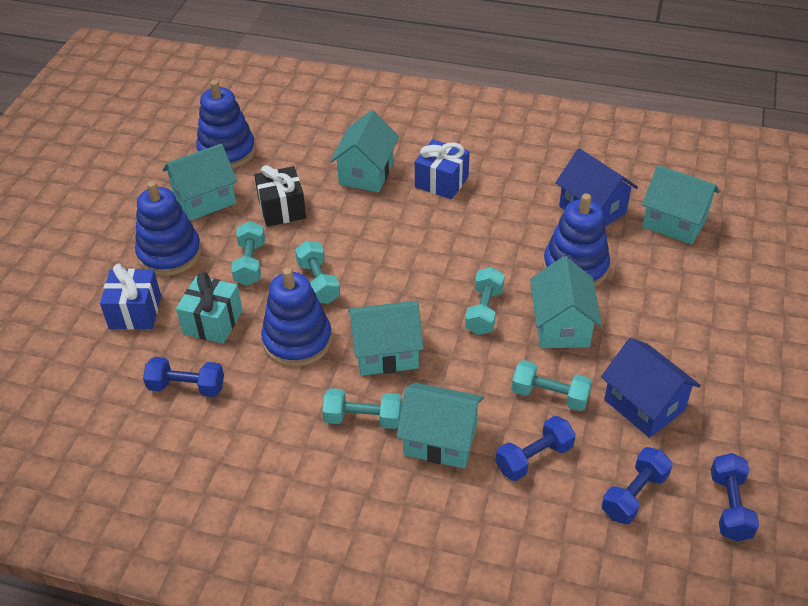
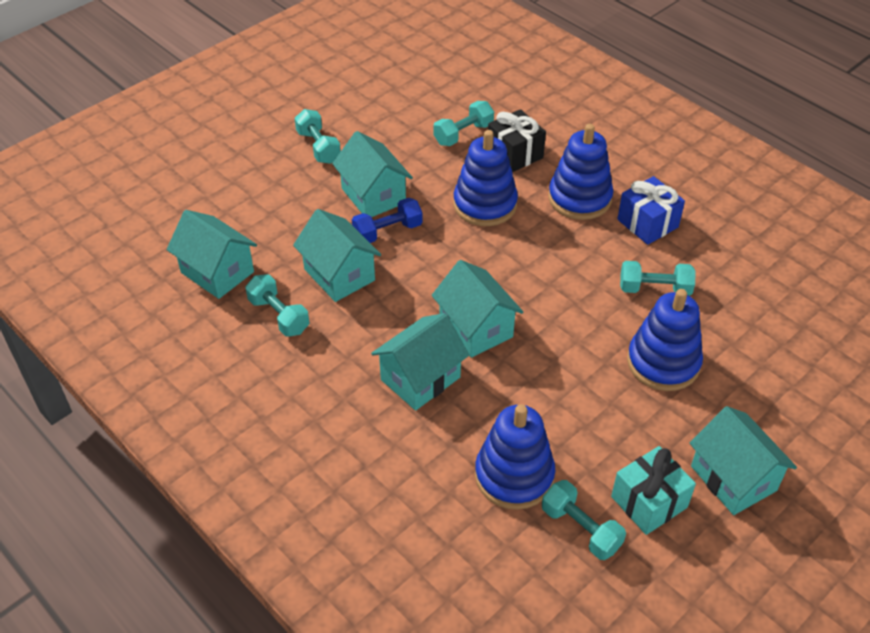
blue dumbbell: [143,357,224,397] [496,416,576,481] [602,447,673,524] [711,453,759,541] = 4 -> [352,198,423,243] = 1
blue gift: [100,264,161,330] [415,139,470,200] = 2 -> [617,176,685,245] = 1
blue house: [556,148,638,227] [601,338,701,438] = 2 -> none = 0

